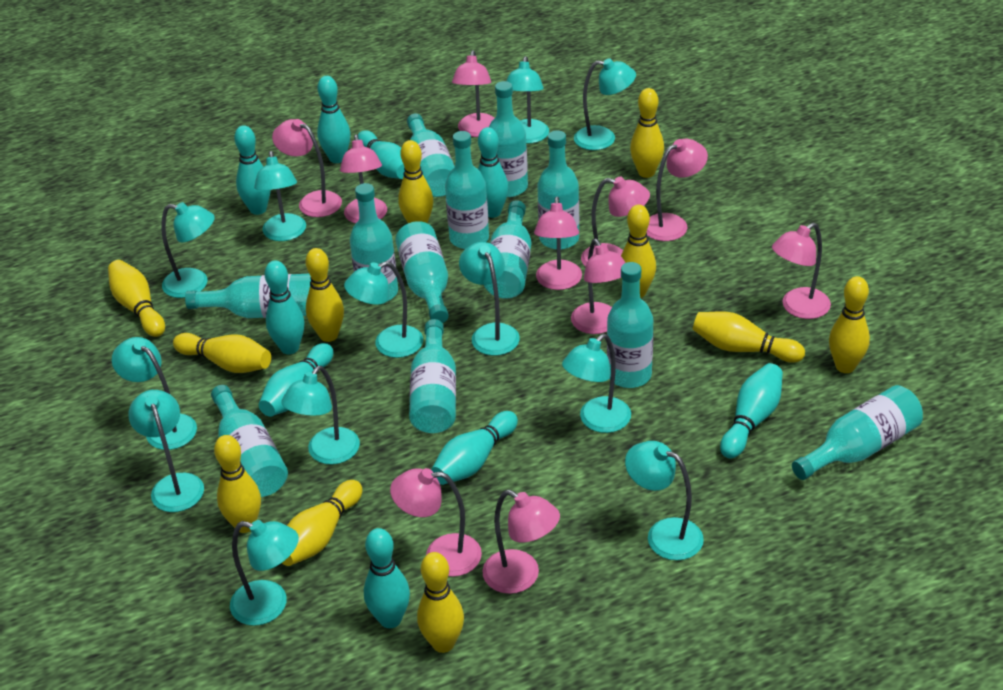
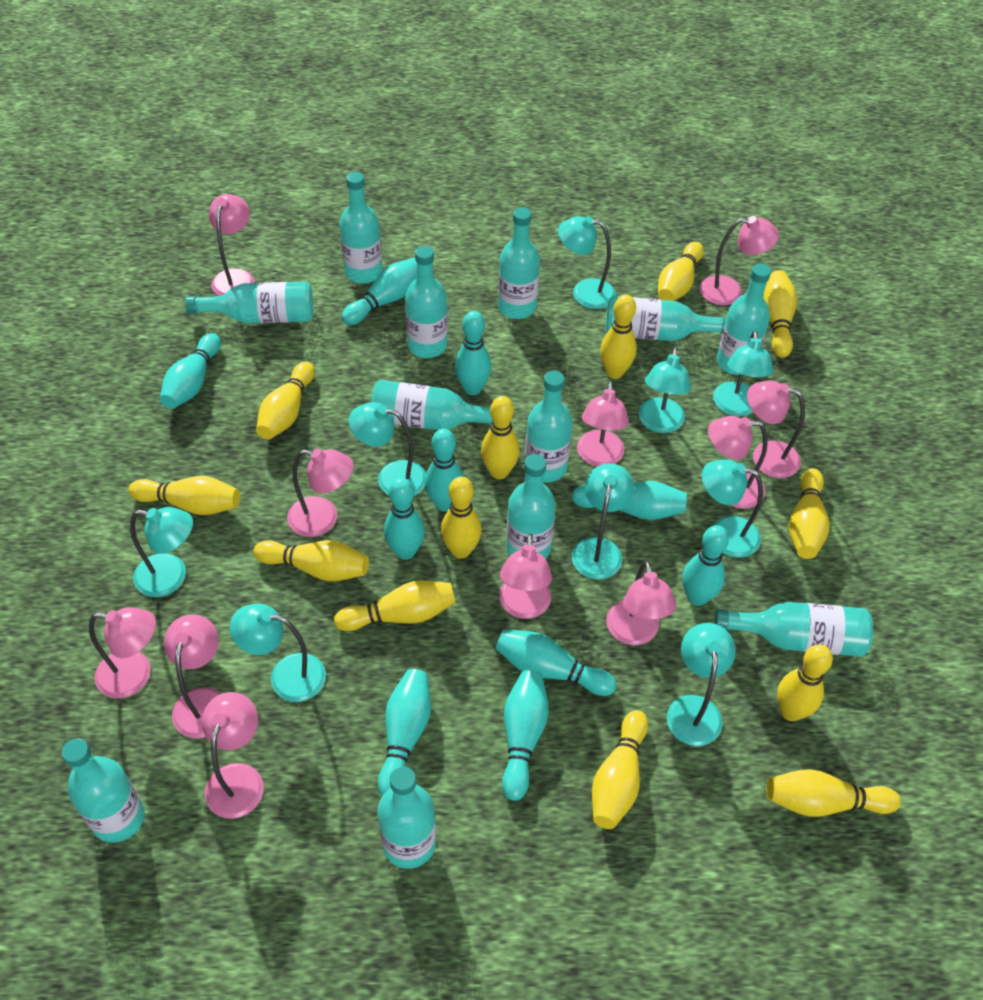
pink lamp: [272,119,342,217] [340,134,387,223] [390,468,482,577] [452,50,494,137] [482,490,560,594] [534,197,582,290] [571,239,625,334] [581,177,650,267] [647,139,708,241] [772,223,831,319] = 10 -> [89,607,156,698] [164,614,221,738] [202,692,264,819] [209,194,255,296] [287,449,354,537] [499,534,552,619] [577,381,629,467] [606,561,677,645] [699,216,779,305] [708,416,768,509] [747,381,805,478] = 11
turquoise bowling pin: [234,125,271,215] [259,343,333,417] [265,260,304,354] [317,76,351,163] [358,130,405,179] [364,528,410,628] [431,411,518,485] [478,127,509,218] [720,363,783,458] = 9 -> [160,333,221,409] [342,258,417,325] [378,669,431,796] [384,478,425,560] [425,428,463,512] [455,311,492,395] [495,629,616,696] [502,670,548,801] [572,481,687,520] [682,525,729,606] = 10
turquoise lamp: [112,337,197,450] [128,390,204,512] [161,202,215,298] [230,520,299,626] [254,151,306,241] [281,366,360,464] [344,261,423,358] [459,242,520,356] [506,56,549,144] [562,334,631,433] [574,58,636,150] [625,441,704,560] = 12 -> [130,507,193,597] [230,603,326,702] [349,402,426,496] [558,216,616,309] [572,463,635,580] [638,347,691,433] [667,623,736,746] [702,459,763,558] [713,330,773,416] = 9
yellow bowling pin: [108,260,165,337] [173,333,271,373] [214,435,261,533] [282,480,362,566] [306,248,344,342] [398,140,433,223] [417,552,464,653] [621,205,656,298] [630,88,664,178] [693,312,805,363] [829,276,870,373] = 11 -> [128,476,240,515] [253,540,369,581] [256,361,315,440] [334,580,456,631] [441,476,481,559] [481,396,520,479] [592,710,648,829] [600,295,637,379] [658,242,704,301] [763,270,797,358] [767,769,901,817] [777,644,833,721] [789,468,830,559] = 13

